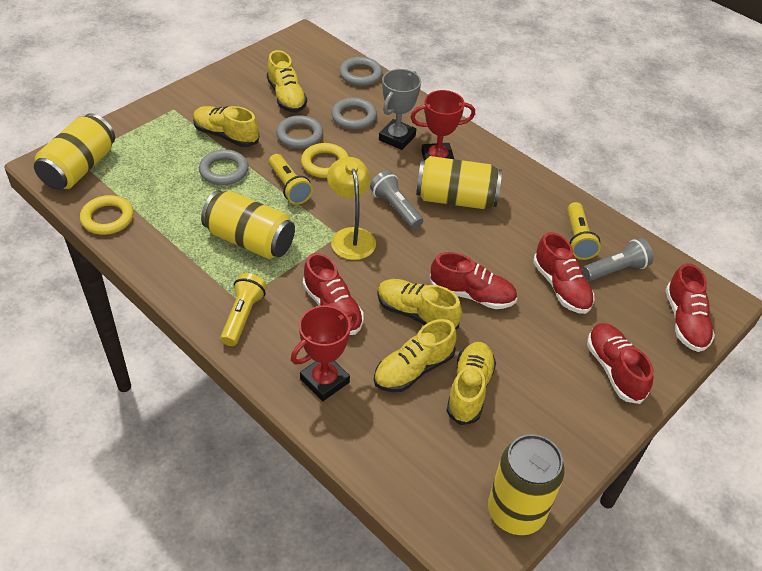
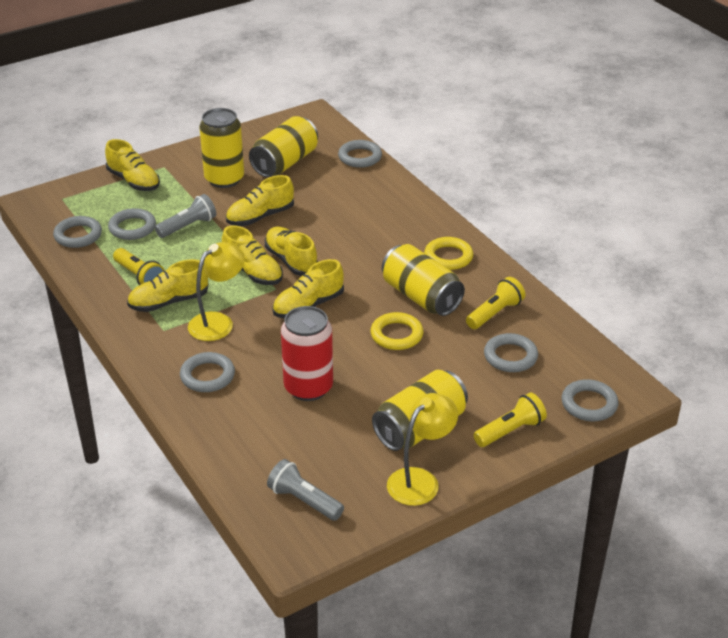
grey ring: [199,149,249,185] [276,115,323,149] [331,98,377,130] [339,57,383,86] = 4 -> [53,216,102,248] [108,208,156,240] [180,352,235,392] [338,140,382,168] [484,333,538,372] [561,379,618,421] = 6
grey trophy: [379,69,421,150] = 1 -> none = 0
red can: none = 0 -> [281,306,333,401] = 1
red shoe: [303,253,364,335] [430,252,517,309] [533,232,594,314] [587,323,654,404] [665,263,715,352] = 5 -> none = 0
red trophy: [291,305,357,401] [411,90,475,160] = 2 -> none = 0
yellow lamp: [327,157,376,260] = 1 -> [188,242,245,341] [387,393,458,506] = 2
yellow shoe: [193,106,259,147] [267,50,307,113] [374,319,457,392] [377,279,462,329] [446,342,496,425] = 5 -> [105,139,160,191] [127,259,209,312] [222,225,283,285] [226,175,294,226] [265,227,318,276] [272,259,344,318] = 6

